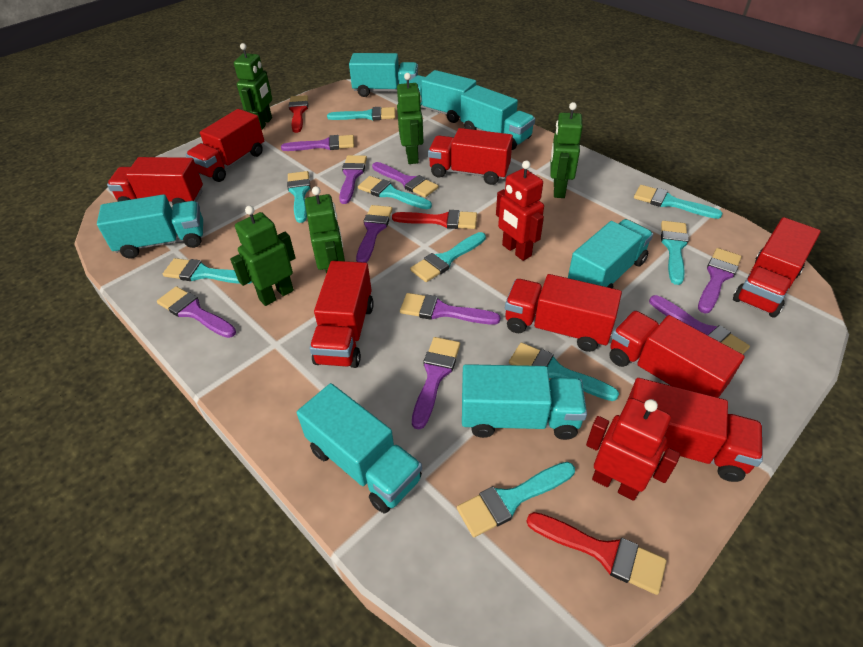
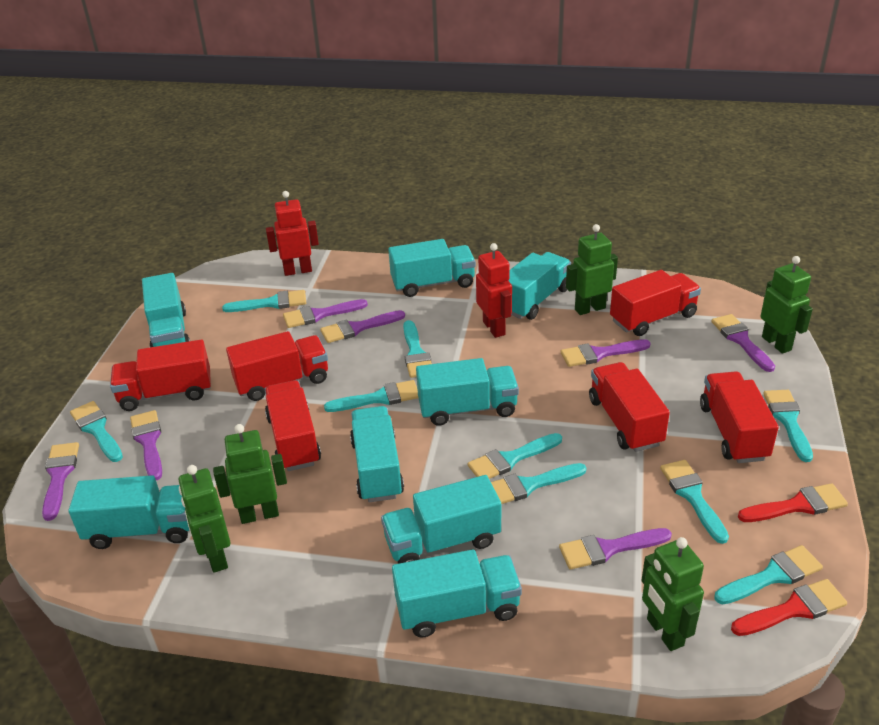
purple brush: [157,286,236,338] [281,135,354,151] [339,155,367,204] [356,205,392,263] [372,162,438,197] [400,293,500,325] [412,337,460,430] [649,295,750,354] [698,248,742,313] = 9 -> [42,442,79,521] [130,410,162,480] [283,299,368,328] [320,310,405,343] [559,528,672,569] [561,339,651,367] [711,314,775,372] = 7
red brush: [289,95,308,133] [392,210,477,229] [526,512,667,595] = 3 -> [731,579,847,636] [738,483,848,522] = 2
red truck: [107,157,203,205] [186,109,264,182] [309,261,374,368] [428,128,513,185] [505,274,622,352] [609,311,745,398] [628,378,763,482] [733,217,821,318] = 8 -> [110,340,211,411] [226,331,328,401] [265,380,321,471] [589,362,670,452] [610,270,701,336] [700,371,779,463] = 6
turquoise truck: [97,194,203,259] [297,383,422,513] [349,53,418,97] [409,70,476,123] [460,85,535,150] [462,364,587,440] [568,219,653,288] = 7 -> [69,475,189,549] [142,273,190,347] [350,406,404,502] [381,475,501,564] [388,239,476,297] [392,549,522,638] [416,358,519,426] [508,252,571,320] = 8

